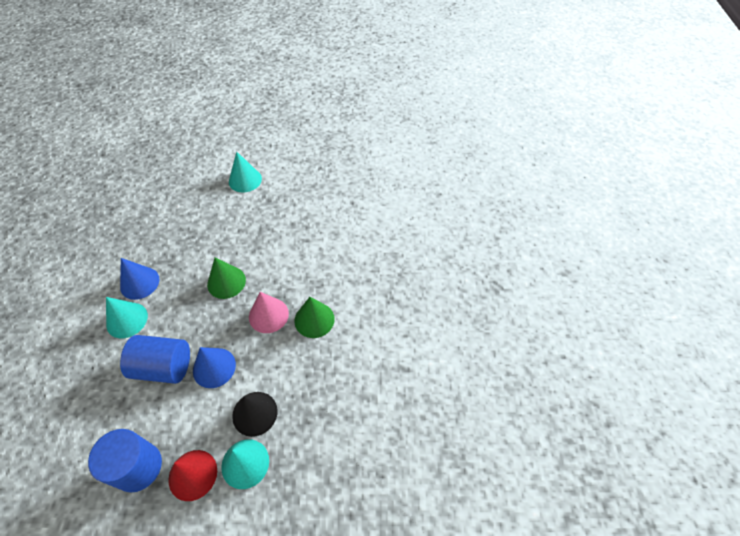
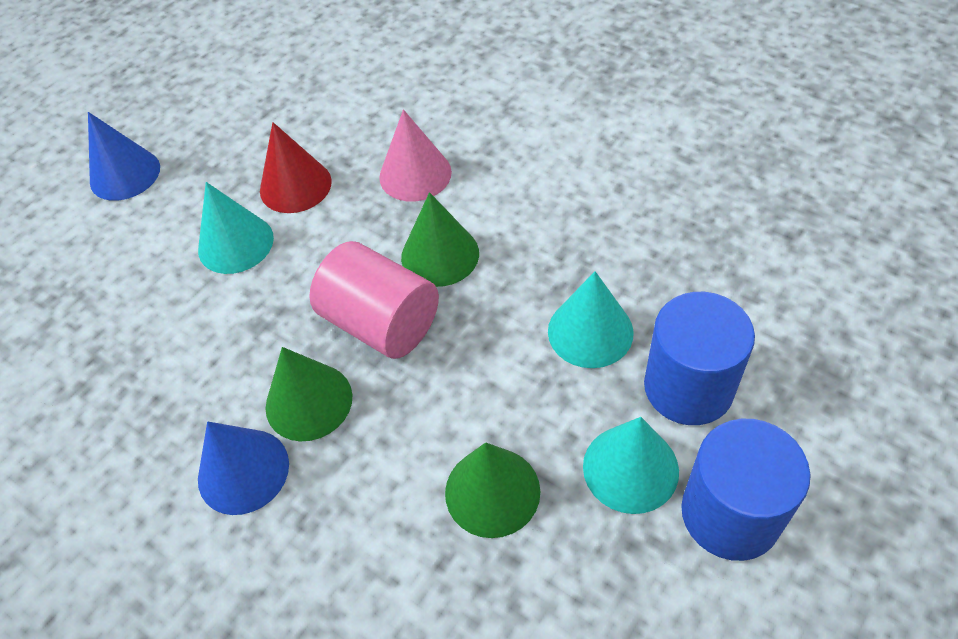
black cone: [232,392,278,437] = 1 -> none = 0
green cone: [207,257,246,299] [295,297,335,338] = 2 -> [266,347,353,441] [401,192,479,287] [445,442,540,538] = 3
pink cylinder: none = 0 -> [309,241,439,359] = 1

